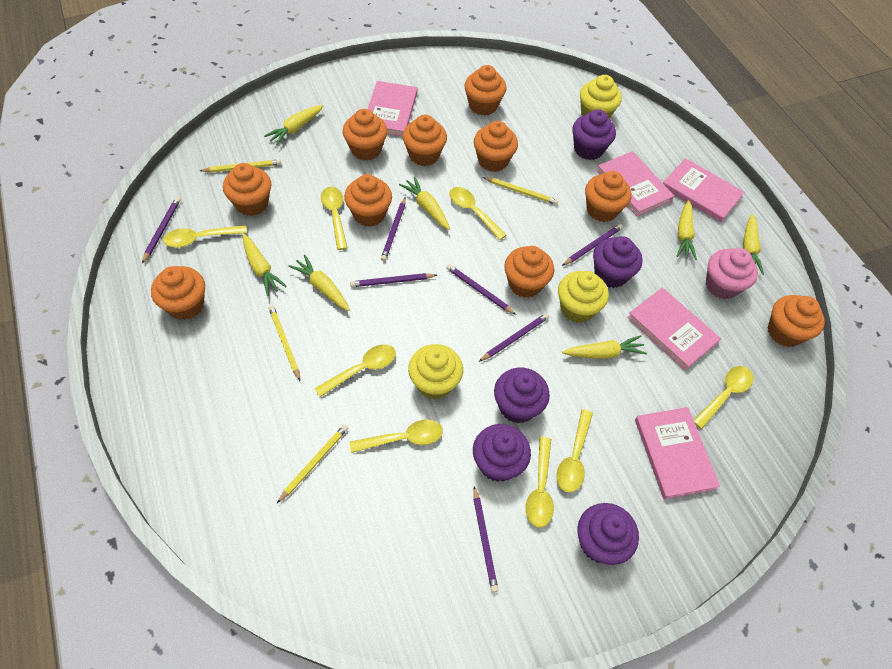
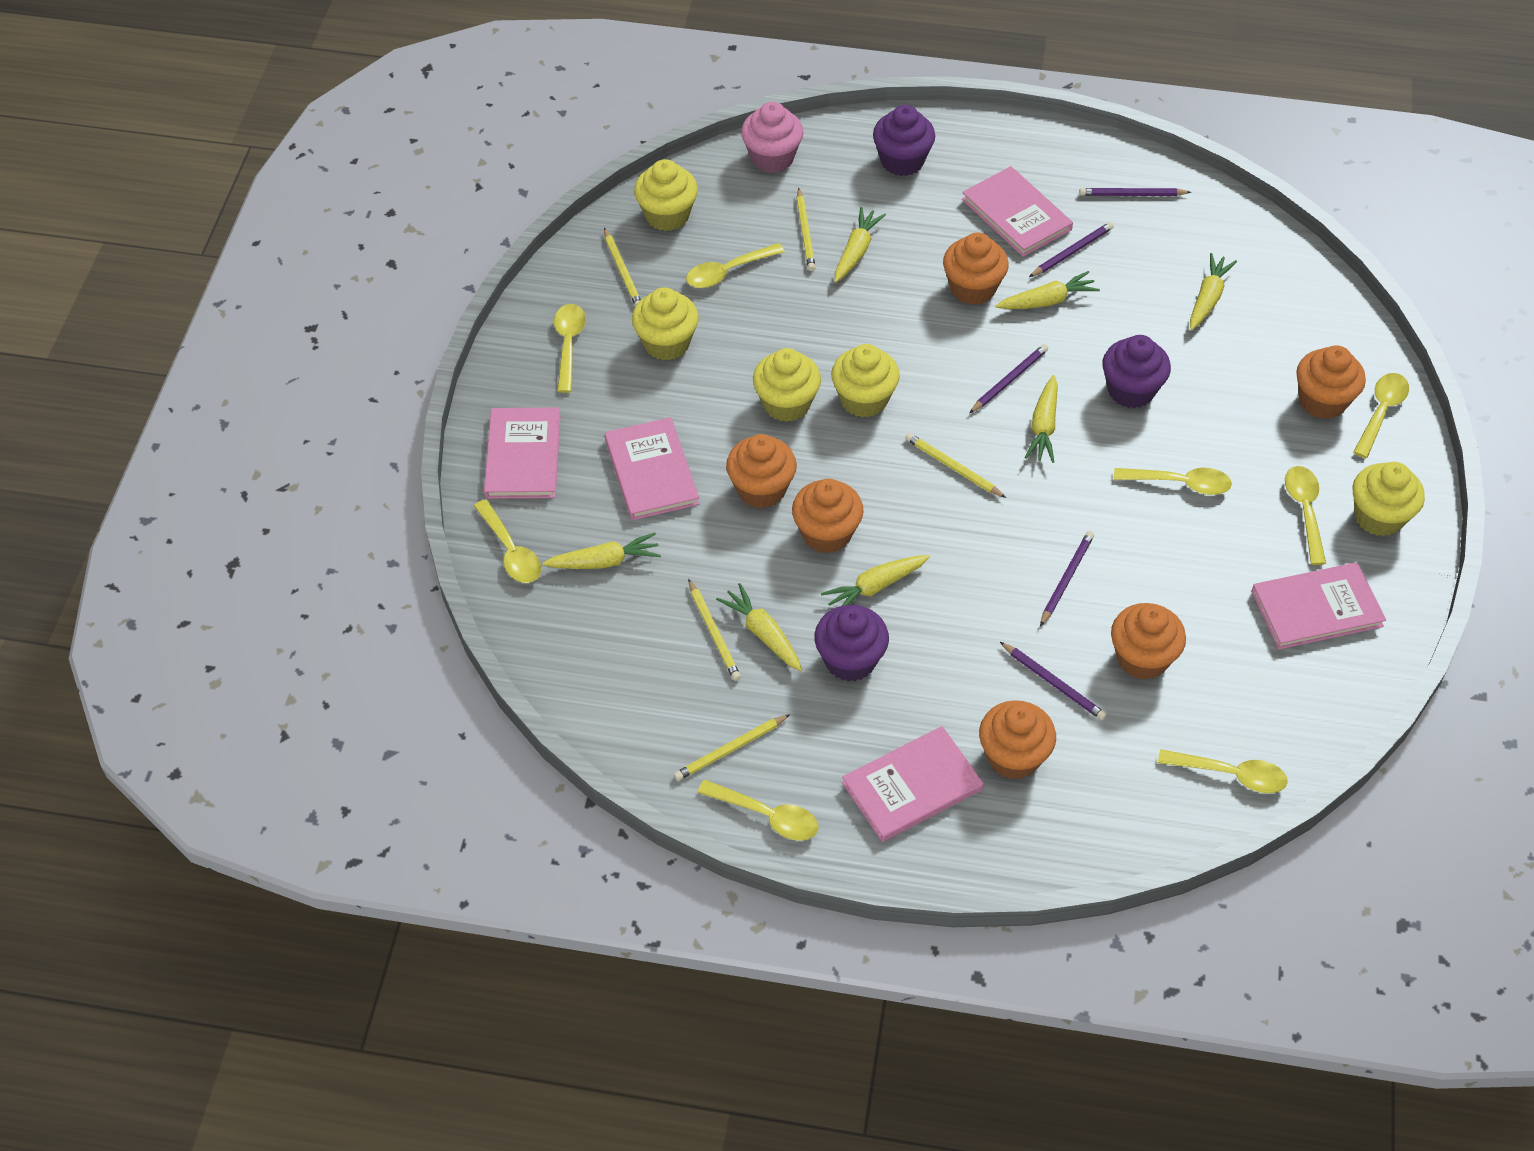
orange cupcake: [151,266,205,320] [223,163,271,216] [343,109,387,161] [344,174,392,227] [402,115,447,166] [464,65,506,115] [474,121,518,172] [504,246,554,298] [585,171,631,222] [768,295,825,347] = 10 -> [726,434,797,508] [792,479,864,553] [943,232,1009,305] [979,700,1056,779] [1111,603,1186,680] [1296,345,1366,419] = 6
purple cupcake: [473,424,531,482] [494,368,550,423] [572,109,616,160] [577,503,639,565] [593,236,643,288] = 5 -> [814,605,889,682] [873,105,935,176] [1103,335,1171,408] = 3
purple pencil: [142,197,180,263] [350,273,437,287] [381,197,406,261] [446,264,516,315] [473,486,498,593] [479,313,549,362] [562,224,623,266] = 7 -> [969,344,1048,413] [1000,642,1107,720] [1029,222,1114,277] [1040,531,1094,626] [1079,188,1191,196] = 5
yellow cupcake: [408,344,463,399] [558,271,609,323] [580,75,622,118] = 3 -> [632,287,699,360] [634,159,698,231] [753,348,821,422] [831,344,900,418] [1352,462,1425,537] = 5
yellow pencil: [200,159,281,172] [268,305,300,381] [277,425,348,503] [483,177,559,205] = 4 -> [604,228,641,306] [674,714,790,781] [688,579,741,681] [797,188,816,271] [905,433,1006,498] = 5

